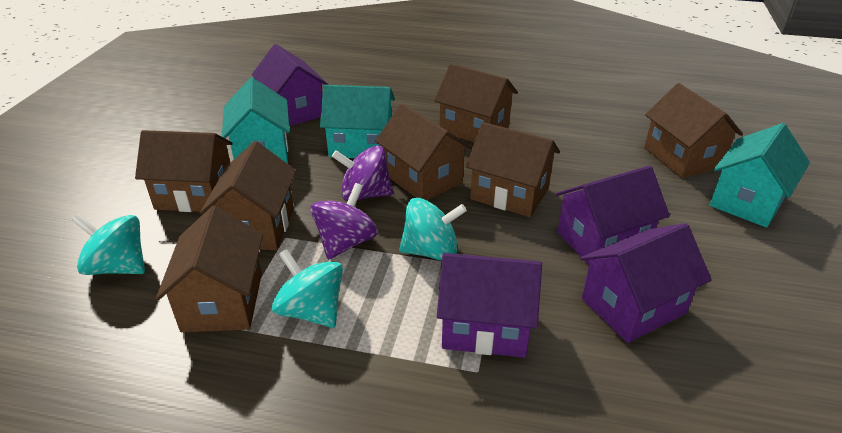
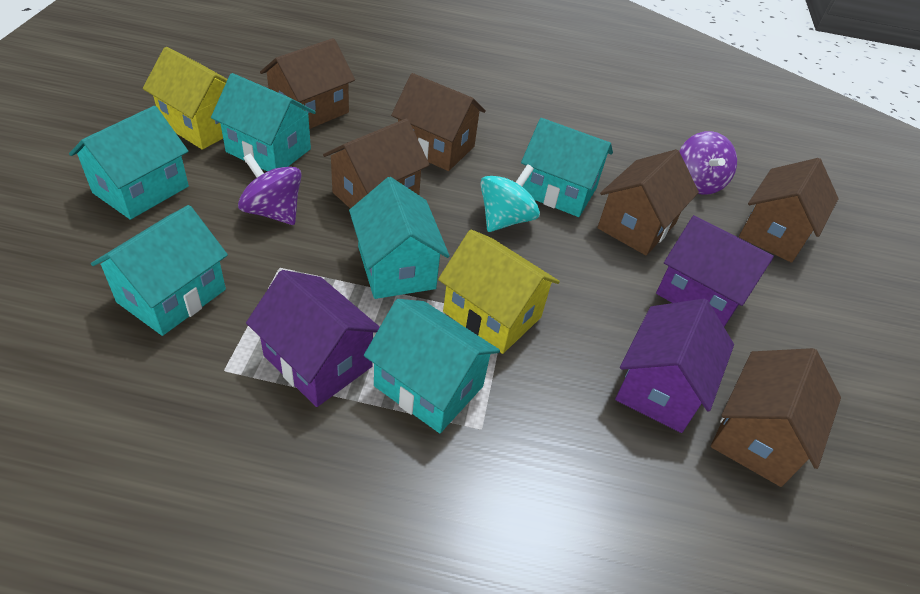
brown house: [135,130,233,212] [156,206,263,332] [200,141,296,250] [375,103,472,200] [434,64,518,143] [466,122,560,217] [644,83,743,178] = 7 -> [260,38,355,129] [323,118,429,209] [391,73,486,171] [597,149,699,255] [711,348,841,487] [739,158,839,263] = 6
purple house: [252,44,328,126] [437,253,542,358] [556,165,670,265] [581,223,712,343] = 4 -> [246,270,380,407] [615,299,734,433] [656,215,774,327] = 3
turquoise house: [222,77,290,164] [320,85,395,158] [710,123,810,228] = 3 -> [69,106,189,220] [91,205,228,336] [211,73,316,172] [349,177,450,299] [364,299,500,433] [521,118,613,217] = 6
turquoise spinning top: [72,214,145,275] [272,249,343,328] [399,198,467,261] = 3 -> [480,164,540,232] = 1
yellow house: none = 0 -> [143,47,228,150] [438,230,560,354] = 2

